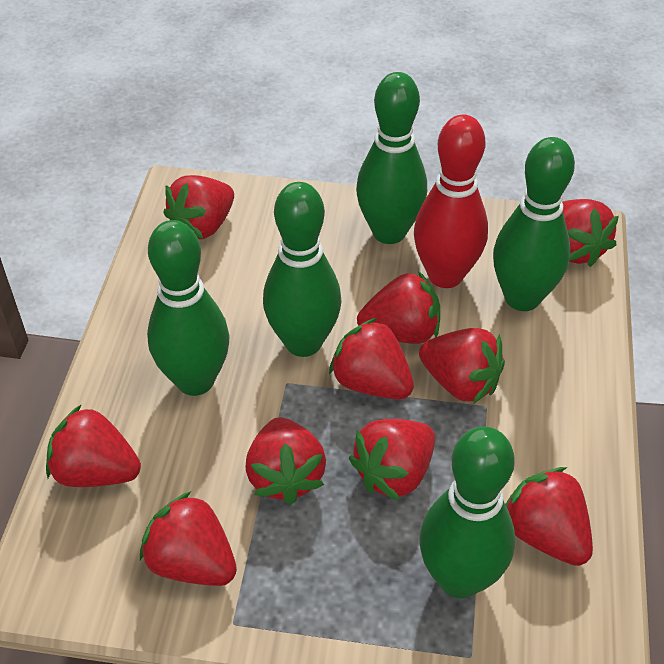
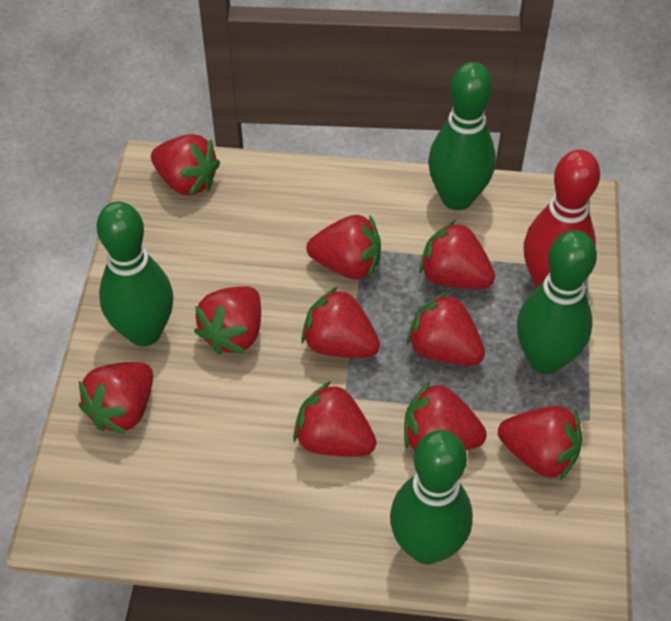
green bowling pin: [147,220,229,396] [263,182,341,357] [356,72,427,244] [419,426,515,599] [493,137,575,311] = 5 -> [96,201,173,346] [390,430,473,564] [428,62,496,210] [517,230,597,374] = 4

